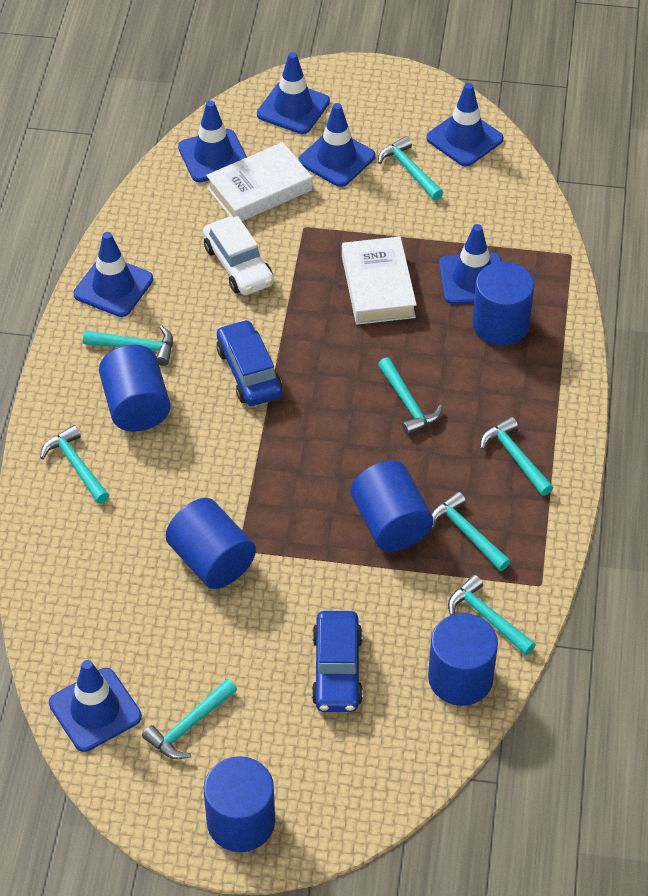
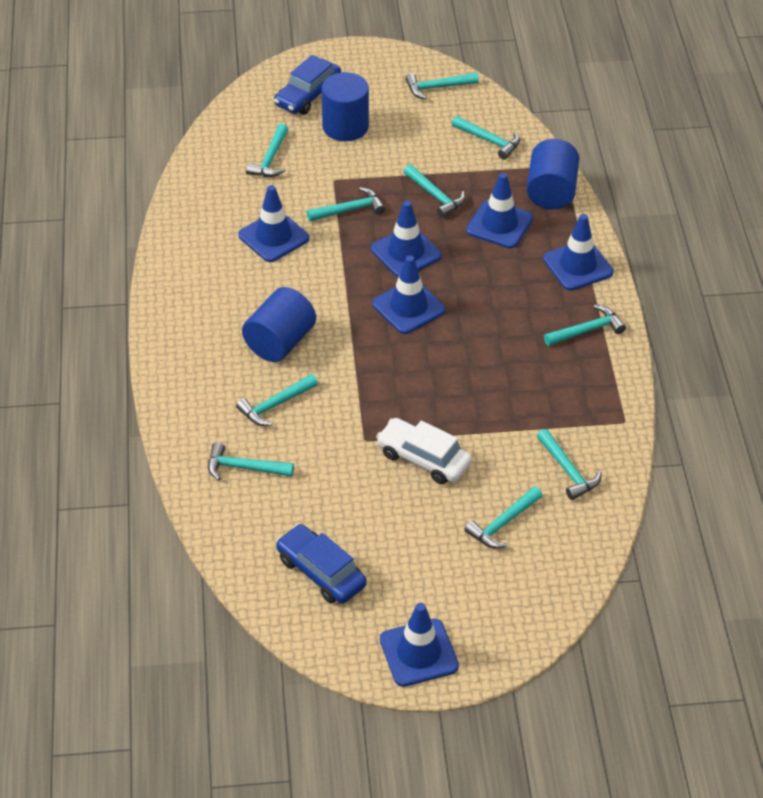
blue cylinder: [99,345,171,432] [165,498,256,589] [204,756,275,852] [351,461,433,552] [428,613,498,706] [472,262,534,346] = 6 -> [242,287,316,362] [322,72,369,141] [527,139,579,209] = 3
blue traffic cone: [49,660,142,752] [73,232,153,317] [178,100,247,182] [257,52,330,134] [298,103,375,187] [426,83,503,166] [439,224,502,305] = 7 -> [238,185,309,262] [371,201,442,277] [372,255,446,334] [380,603,459,687] [466,173,533,248] [543,214,614,291] = 6
turquoise hammer: [40,425,109,503] [83,326,173,366] [142,679,237,759] [378,136,443,200] [378,357,443,435] [431,492,511,571] [448,575,536,655] [480,417,553,496] = 8 -> [208,442,294,481] [236,374,318,426] [246,124,288,177] [307,187,385,221] [404,164,465,218] [405,72,479,99] [452,116,520,160] [464,486,543,549] [537,429,602,500] [544,305,626,346] = 10
white book: [206,142,312,221] [342,236,417,325] = 2 -> none = 0

